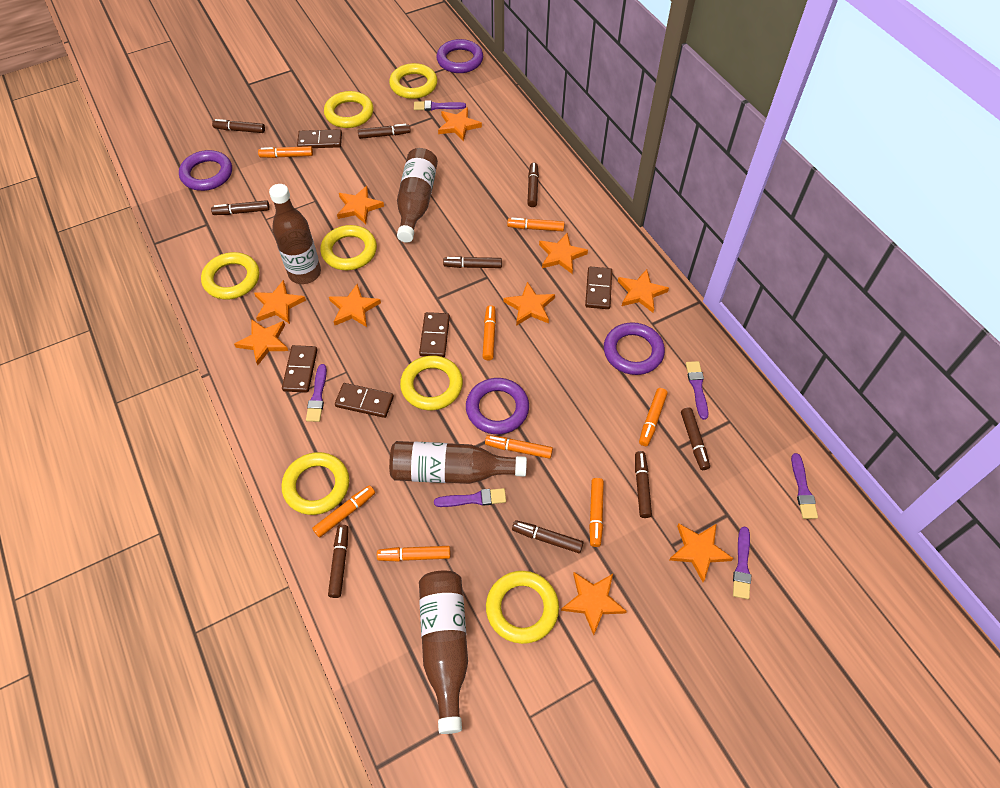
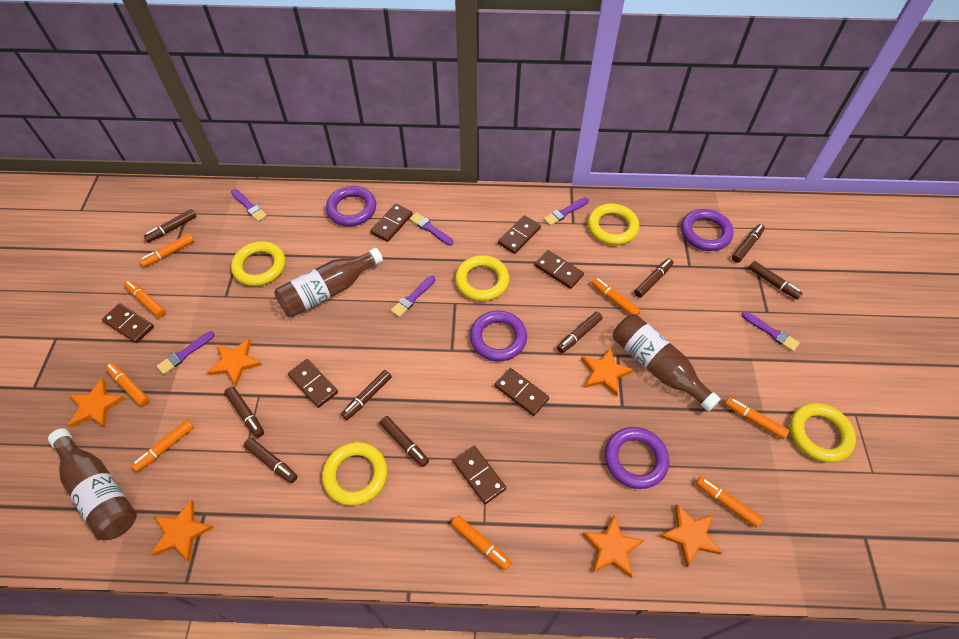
brown bottle: [269,184,321,284] [389,441,527,484] [397,148,438,243] [419,571,468,734] = 4 -> [48,428,137,540] [274,248,383,318] [613,314,721,411] = 3
brown domino: [282,345,317,393] [297,129,342,148] [335,383,394,418] [419,312,450,357] [585,266,612,309] = 5 -> [102,303,154,343] [288,359,338,408] [370,204,413,242] [453,446,506,504] [495,368,549,416] [498,215,541,254] [535,250,584,289] = 7
orange star: [234,320,288,365] [254,280,306,324] [329,284,381,327] [337,186,384,224] [438,107,482,142] [504,282,555,326] [539,233,588,274] [561,572,627,635] [618,269,669,313] [669,523,733,582] = 10 -> [68,378,125,428] [151,500,214,562] [207,339,262,386] [581,348,634,396] [583,515,644,578] [659,504,722,567] = 6
yellow ring: [201,252,259,300] [282,452,349,515] [320,225,377,270] [324,91,373,128] [389,63,437,99] [400,356,463,410] [486,571,559,644] = 7 -> [231,241,285,286] [322,442,387,506] [455,255,509,301] [588,203,639,245] [790,403,856,463] = 5

